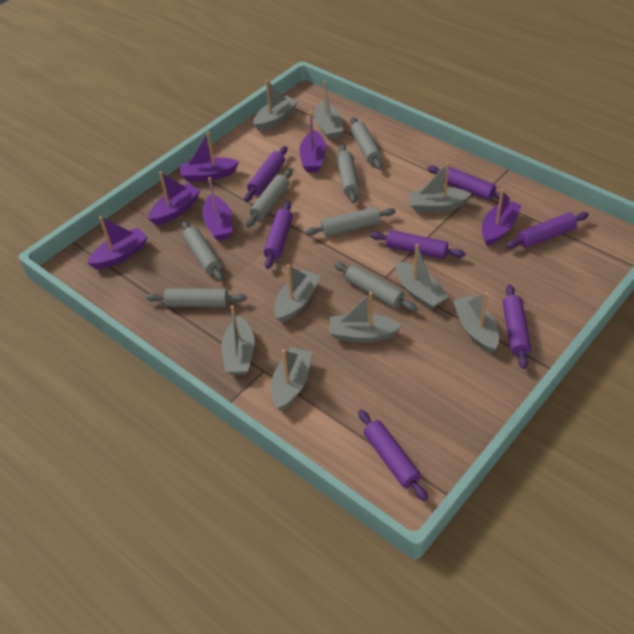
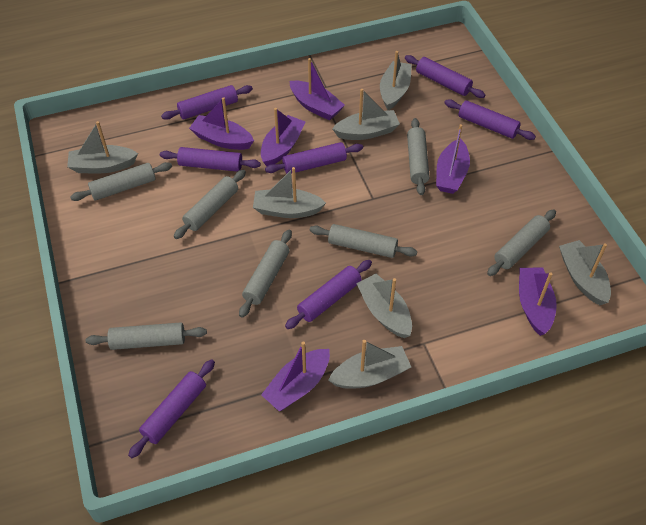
grey boat: [222,306,255,375] [253,80,298,131] [271,347,312,411] [274,264,321,323] [314,81,343,140] [329,292,402,343] [396,244,449,310] [408,162,472,212] [453,292,499,353] = 9 -> [67,121,138,173] [253,167,326,218] [328,340,411,389] [332,89,400,140] [356,274,412,338] [380,51,412,110] [559,240,611,305] = 7

